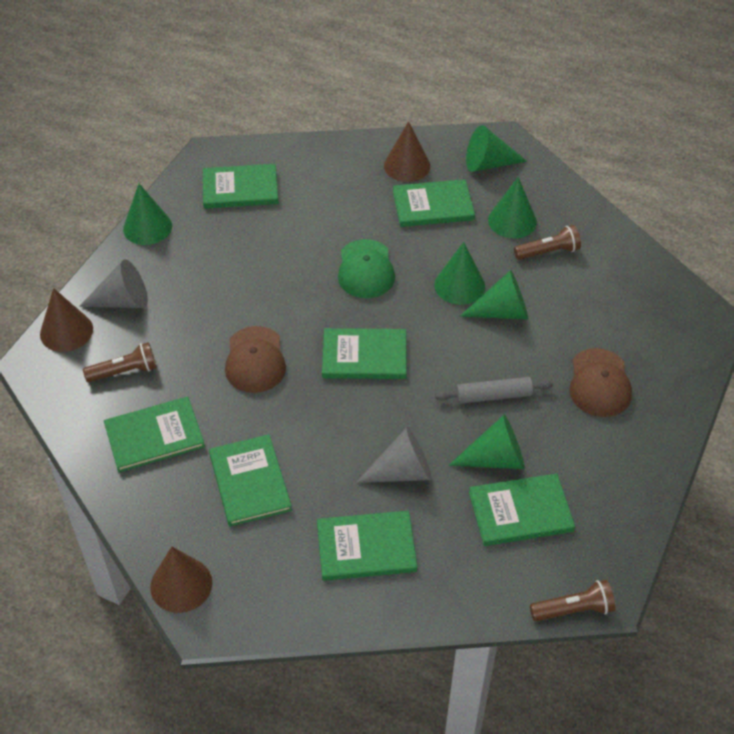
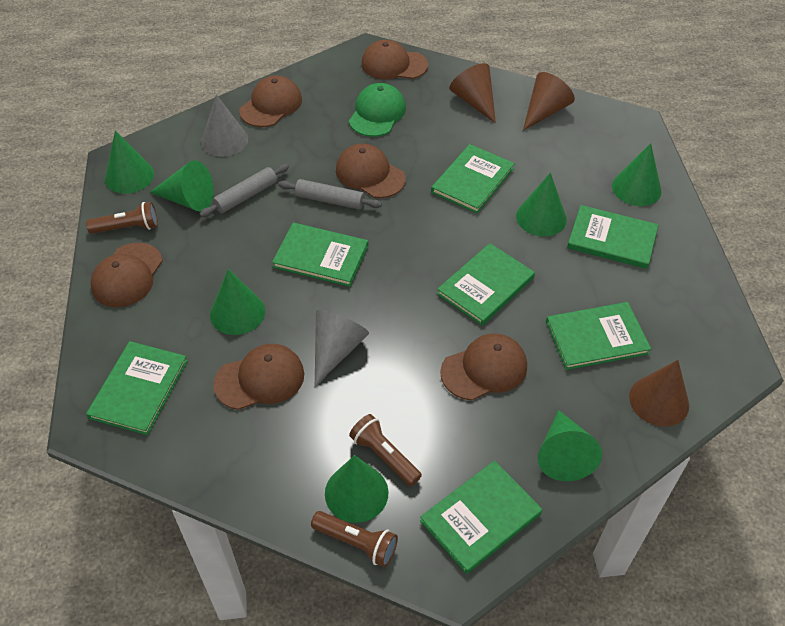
brown cap: [225,326,286,393] [569,348,632,417] = 2 -> [90,243,163,307] [213,344,304,410] [239,75,302,127] [336,143,406,198] [361,40,428,79] [440,334,527,400] = 6
green cone: [123,184,172,245] [434,242,485,305] [449,415,525,469] [460,270,528,320] [466,125,527,172] [488,177,537,239] = 6 -> [105,130,154,194] [150,160,214,212] [210,269,265,335] [325,455,389,523] [516,173,567,236] [538,410,602,481] [612,143,661,206] = 7
grey rolling pin: [435,377,553,404] = 1 -> [199,164,289,217] [278,179,382,209] = 2

